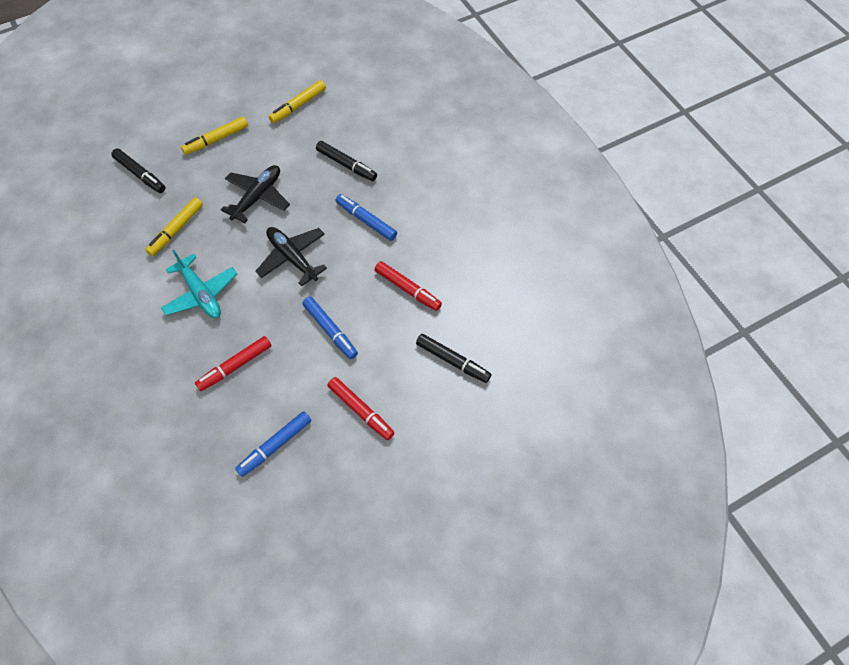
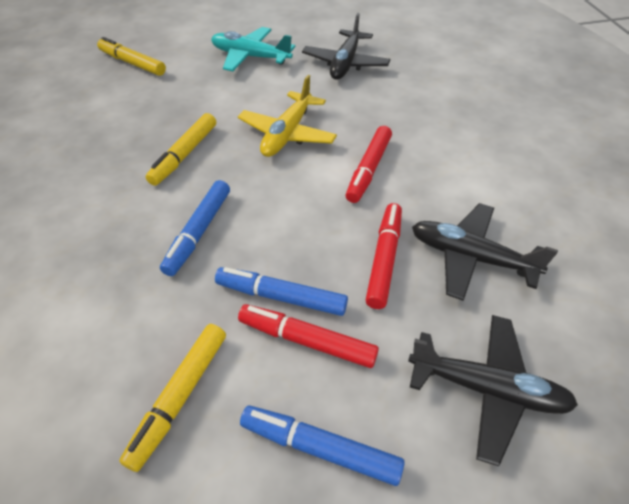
black marker: [111,148,165,193] [316,141,377,181] [416,334,491,383] = 3 -> none = 0
black plane: [221,165,290,223] [255,227,327,286] = 2 -> [302,13,390,80] [408,315,578,466] [412,203,558,301] = 3
yellow plane: none = 0 -> [238,75,337,157] = 1

